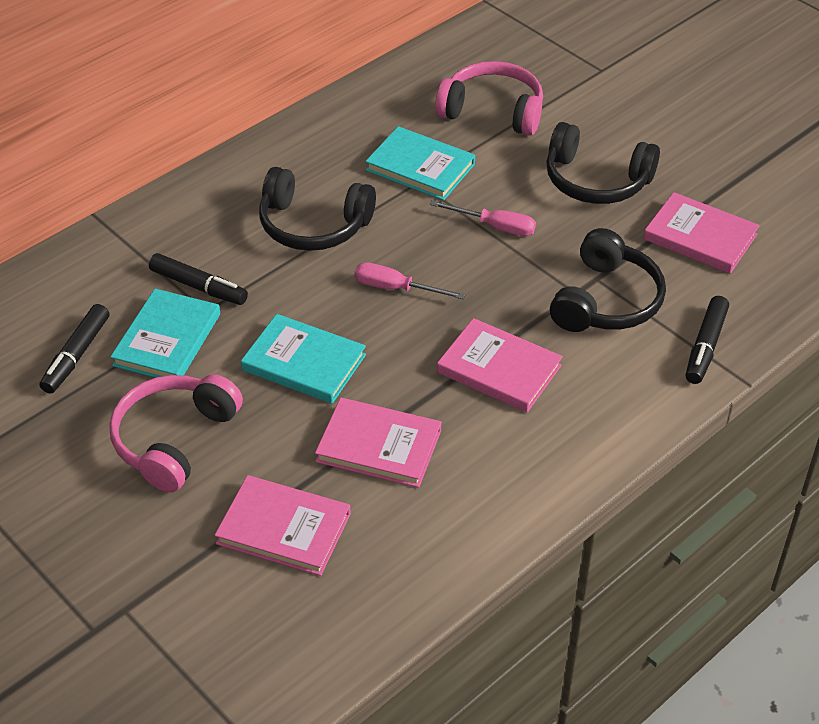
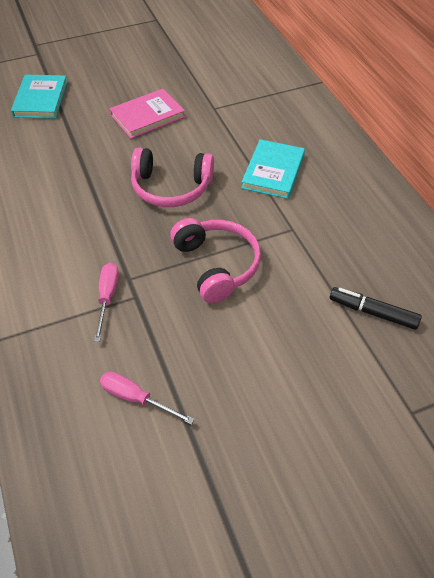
black headphones: [259,167,376,251] [546,122,660,204] [550,228,666,332] = 3 -> none = 0
black marker: [40,304,109,394] [149,253,248,305] [686,296,729,384] = 3 -> [330,287,422,330] = 1
pink book: [214,475,351,576] [315,398,441,488] [437,318,563,412] [643,192,760,274] = 4 -> [110,89,185,139] = 1
turquoise book: [110,289,220,378] [241,314,366,404] [365,126,475,201] = 3 -> [11,75,68,119] [241,139,305,199] = 2

